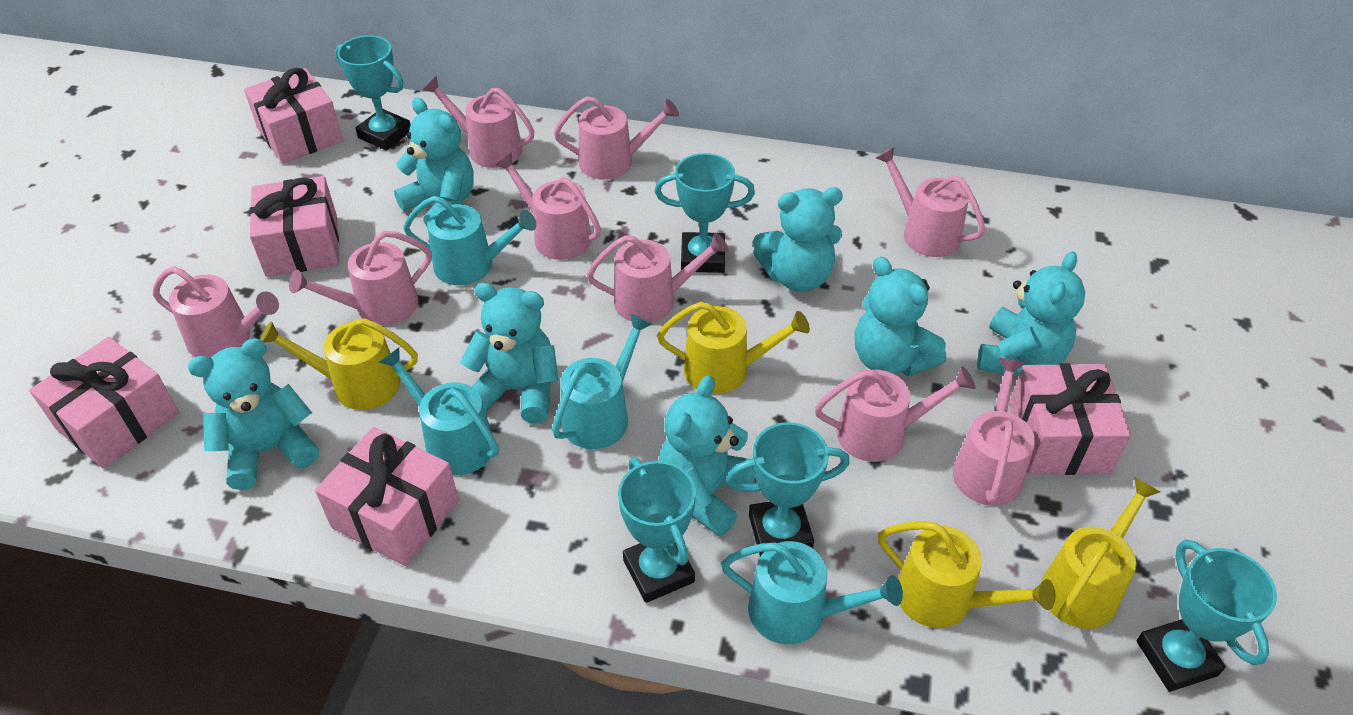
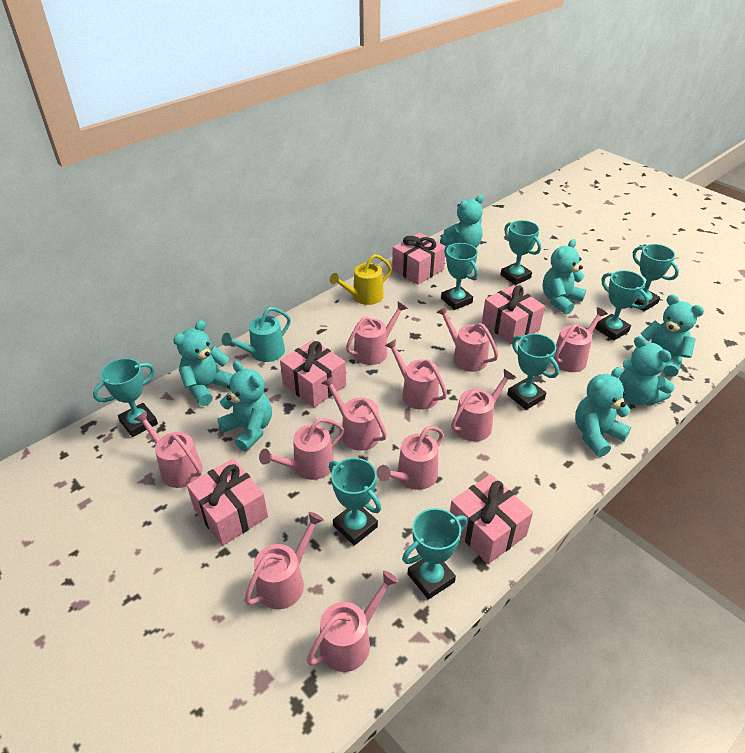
pink watering can: [153,266,279,358] [289,231,432,326] [423,76,534,168] [495,152,601,260] [554,96,679,180] [587,233,728,323] [815,366,976,462] [876,147,985,257] [953,358,1035,506] = 9 -> [134,411,203,488] [244,512,324,609] [259,418,344,480] [307,570,399,672] [321,376,387,451] [346,302,408,365] [377,426,444,490] [385,339,447,410] [437,306,498,372] [451,369,515,441] [554,307,608,372] = 11
turquoise trophy: [335,35,411,151] [618,458,696,603] [655,153,755,273] [726,422,849,556] [1137,540,1277,692] = 5 -> [93,358,158,437] [329,458,381,546] [402,508,467,599] [441,243,478,310] [500,220,541,285] [507,333,559,410] [595,270,649,341] [633,244,679,311] = 8
turquoise watering can: [379,347,499,476] [403,196,536,285] [552,314,652,449] [721,541,903,644] = 4 -> [222,307,291,362] = 1
yellow watering can: [260,318,418,410] [657,302,810,394] [878,521,1055,628] [1041,477,1160,629] = 4 -> [330,254,392,305] = 1

